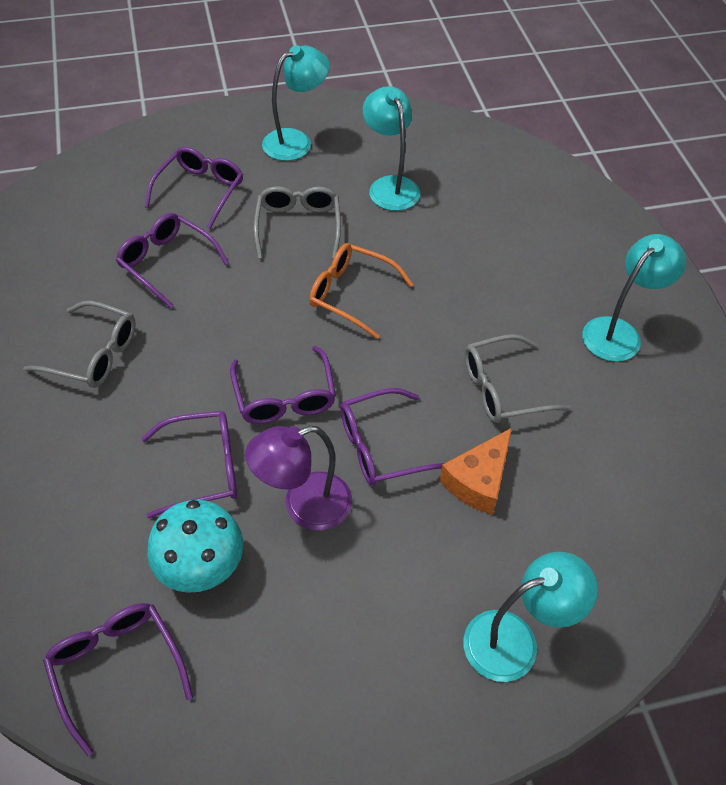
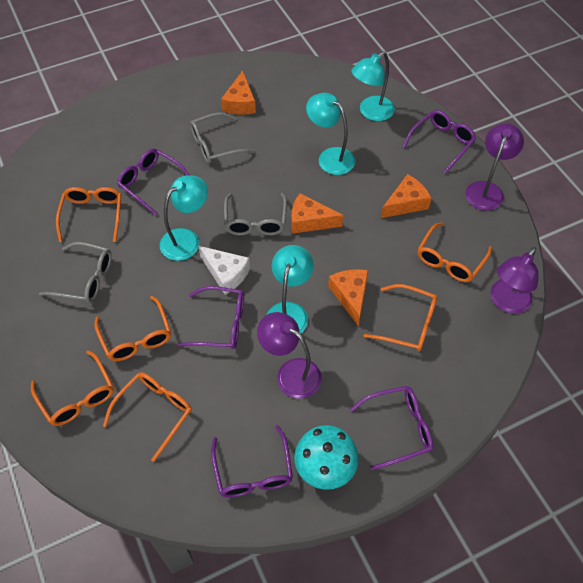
orange cheese: [439,428,512,515] = 1 -> [221,70,256,115] [291,193,343,234] [328,269,369,327] [381,174,432,218] = 4
orange glasses: [309,243,413,339] = 1 -> [31,350,114,426] [56,187,121,242] [94,296,171,361] [103,372,192,462] [363,284,437,351] [418,222,492,282] = 6
purple glasses: [43,603,193,756] [116,213,229,308] [141,411,237,519] [145,147,243,229] [230,346,336,424] [340,388,445,486] = 6 -> [117,149,189,215] [178,286,244,349] [211,425,293,498] [350,386,433,470] [403,110,476,173] = 5
purple lamp: [245,426,352,531] = 1 -> [257,312,322,399] [465,124,524,211] [490,247,539,314] = 3
white cheese: none = 0 -> [198,246,250,295] = 1

